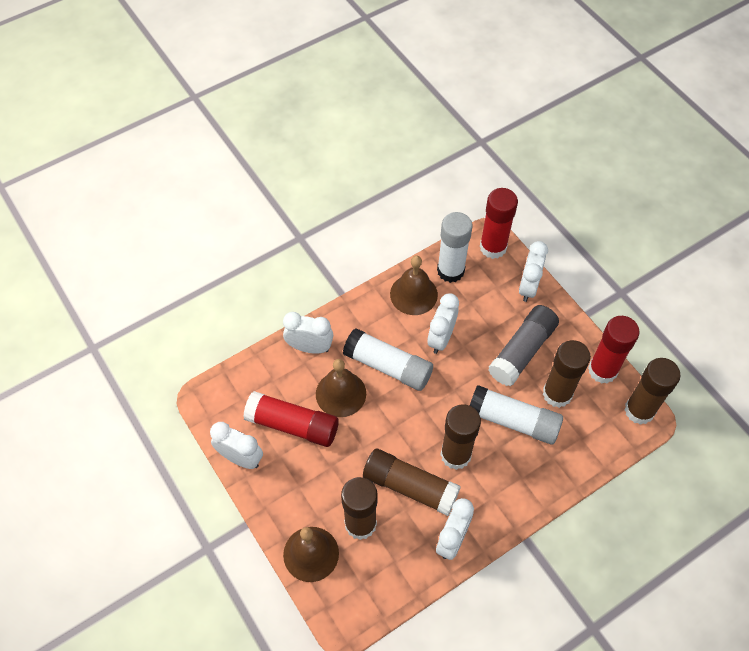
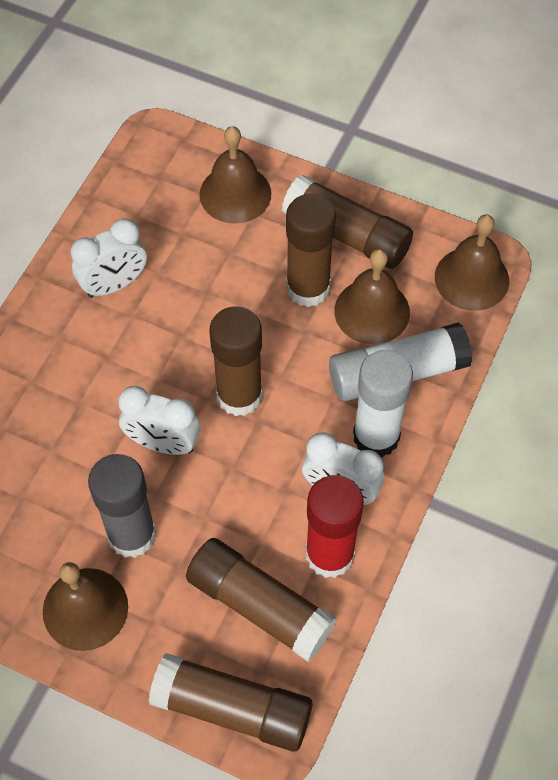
brown bell: [283,527,339,582] [316,359,366,417] [390,255,438,315] = 3 -> [43,562,128,651] [200,126,271,224] [334,249,410,344] [435,214,509,311] = 4
red glue stick: [243,391,339,447] [480,188,518,259] [588,316,640,384] = 3 -> [306,475,364,578] = 1
white clock: [210,422,263,469] [283,312,333,354] [428,293,459,354] [436,498,474,560] [519,241,548,302] = 5 -> [71,218,147,298] [118,386,200,455] [302,433,384,505] = 3
white glue stick: [343,328,433,391] [437,212,473,283] [470,385,563,445] = 3 -> [329,322,473,401] [353,350,413,458] = 2

